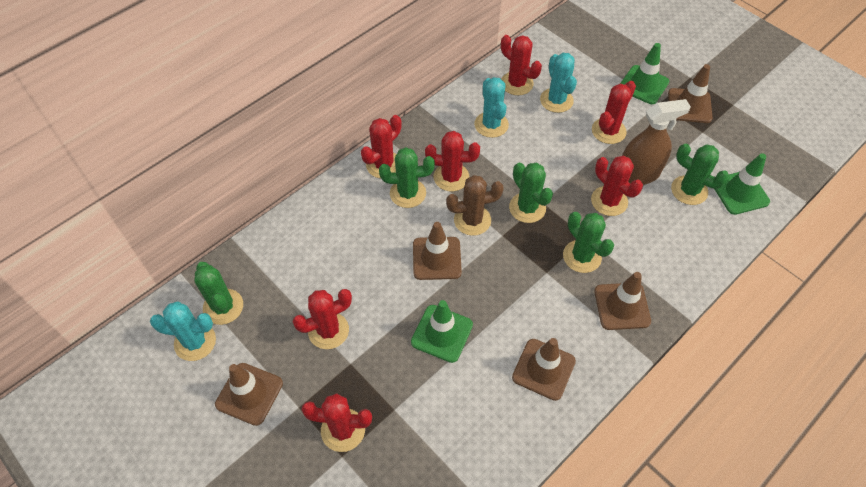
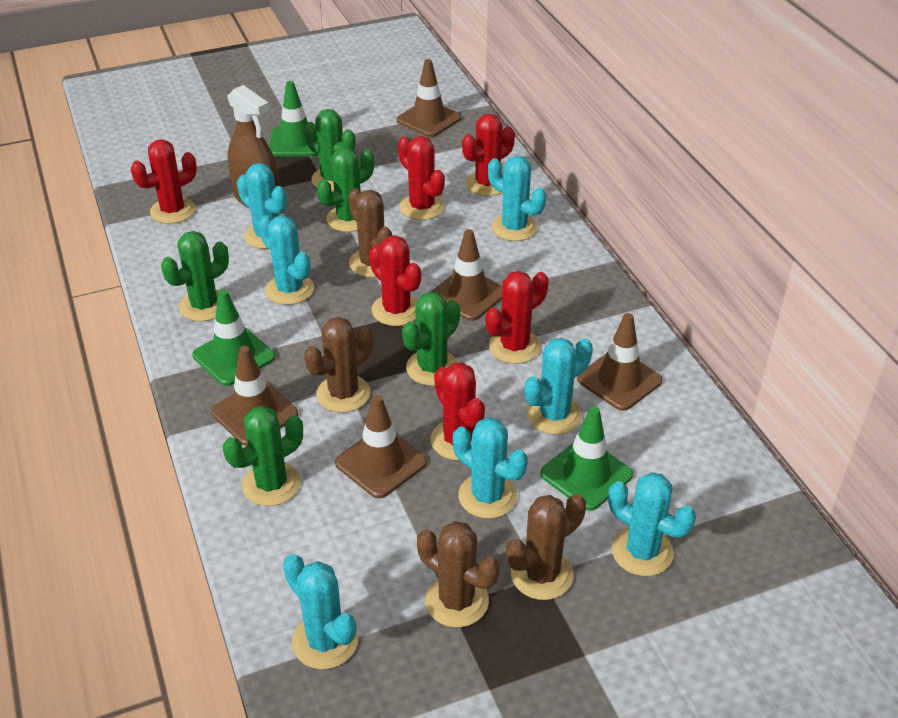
brown cactus: [446,175,504,236] = 1 -> [304,317,373,413] [348,188,392,277] [417,521,499,627] [506,494,586,600] = 4
red cactus: [293,289,352,349] [302,393,372,452] [361,115,402,179] [425,131,480,191] [501,35,542,95] [591,155,643,216] [592,81,636,144] = 7 -> [131,139,197,224] [369,235,421,326] [398,136,445,220] [430,362,485,460] [462,113,515,196] [485,271,549,364] = 6
turquoise cactus: [150,301,216,361] [474,77,509,138] [540,53,577,113] = 3 -> [237,163,287,249] [258,215,314,305] [283,554,358,669] [453,417,528,519] [488,156,546,241] [524,338,593,434] [608,472,696,576] = 7

